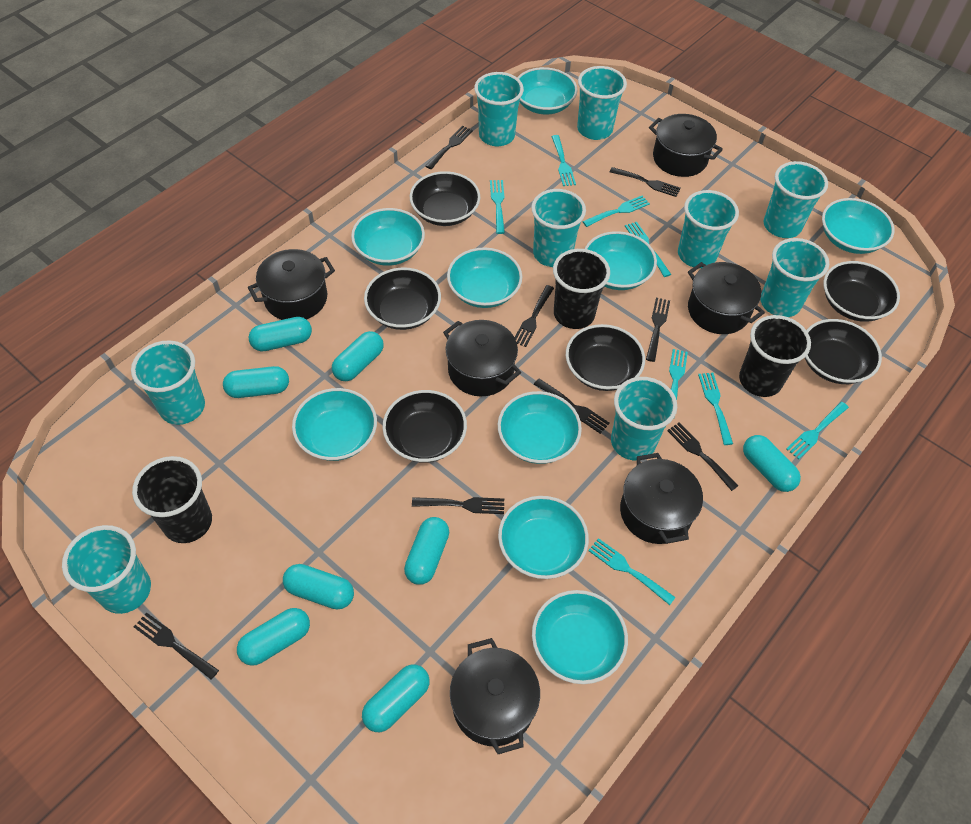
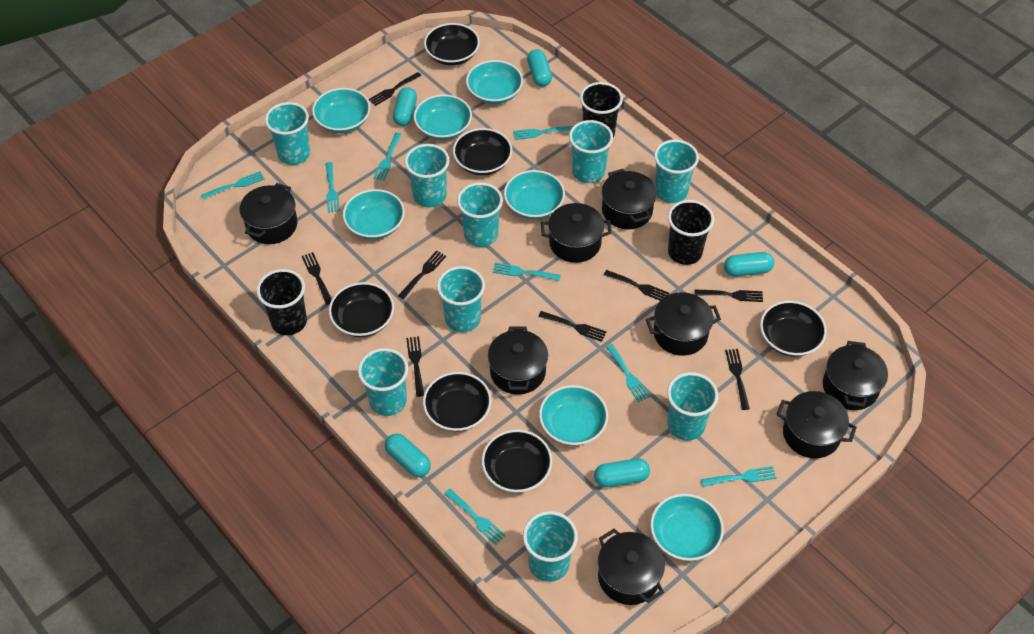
black pot: [248,249,335,320] [443,320,521,396] [450,638,540,754] [620,453,703,544] [649,114,723,177] [688,262,765,334] = 6 -> [240,183,297,244] [488,326,548,395] [541,203,612,263] [598,528,665,605] [602,169,657,229] [646,292,721,356] [777,391,857,458] [823,341,888,410] = 8
turquoise bowl: [292,388,377,461] [351,208,425,266] [447,248,522,308] [498,391,582,464] [498,496,589,579] [517,67,578,114] [532,590,628,684] [585,231,657,290] [822,198,894,254] = 9 -> [312,88,370,133] [343,189,405,239] [414,94,472,140] [466,60,523,104] [504,170,565,219] [539,385,608,446] [650,494,724,561] = 7
turquoise capsule: [223,366,289,398] [237,608,310,666] [249,317,312,352] [283,564,354,610] [332,331,384,381] [362,664,430,732] [404,517,449,585] [743,435,801,492] = 8 -> [385,433,431,477] [393,87,417,126] [527,49,552,87] [594,458,650,487] [724,252,774,277] = 5

